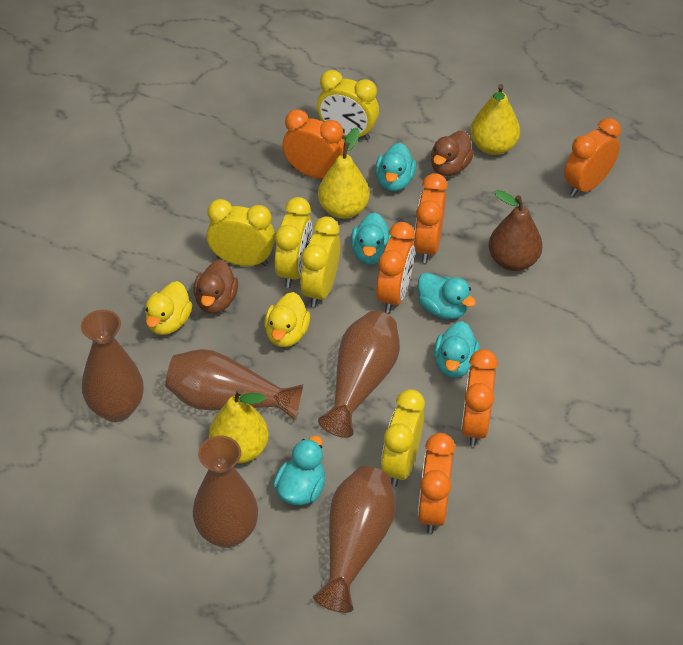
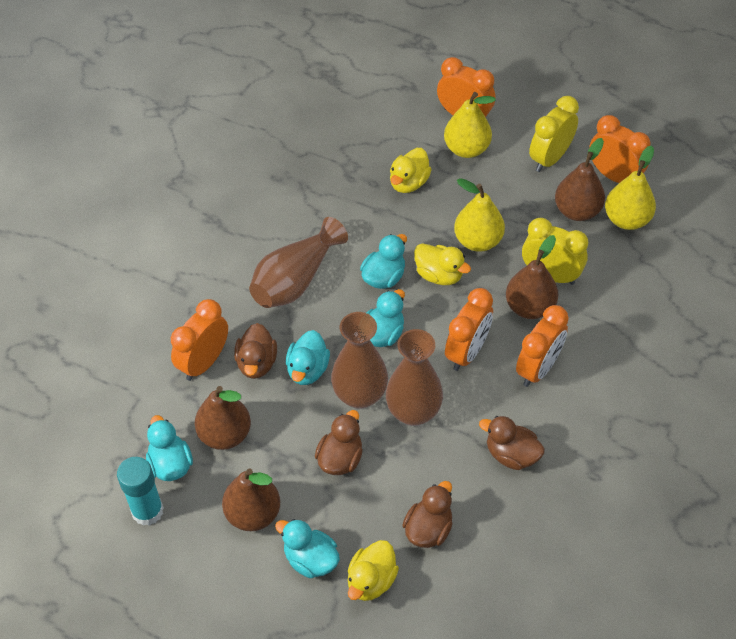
brown duck: [193,259,238,314] [431,131,474,176] = 2 -> [234,323,277,379] [315,410,363,475] [402,481,453,548] [479,416,545,470] = 4
brown pear: [489,190,543,271] = 1 -> [195,386,251,450] [222,468,280,531] [506,235,558,319] [555,138,605,221] = 4
brown vase: [81,310,143,422] [165,349,303,421] [193,436,258,548] [313,466,396,613] [318,311,400,438] = 5 -> [249,217,348,308] [331,312,388,409] [386,329,443,426] = 3
orange clock: [282,109,344,179] [376,222,415,313] [414,173,448,263] [418,433,455,534] [461,349,498,447] [564,118,621,197] = 6 -> [171,299,228,381] [437,57,495,117] [445,288,493,371] [516,305,569,387] [589,115,651,183] = 5
turquoise glue stick: none = 0 -> [117,457,164,526] = 1
yellow clock: [206,199,275,266] [275,197,312,288] [300,216,340,308] [317,70,379,140] [381,389,425,487] = 5 -> [522,218,588,285] [529,96,579,172] = 2
yellow duck: [145,281,192,335] [264,292,310,347] = 2 -> [348,540,399,601] [390,148,432,193] [414,243,471,285] = 3

